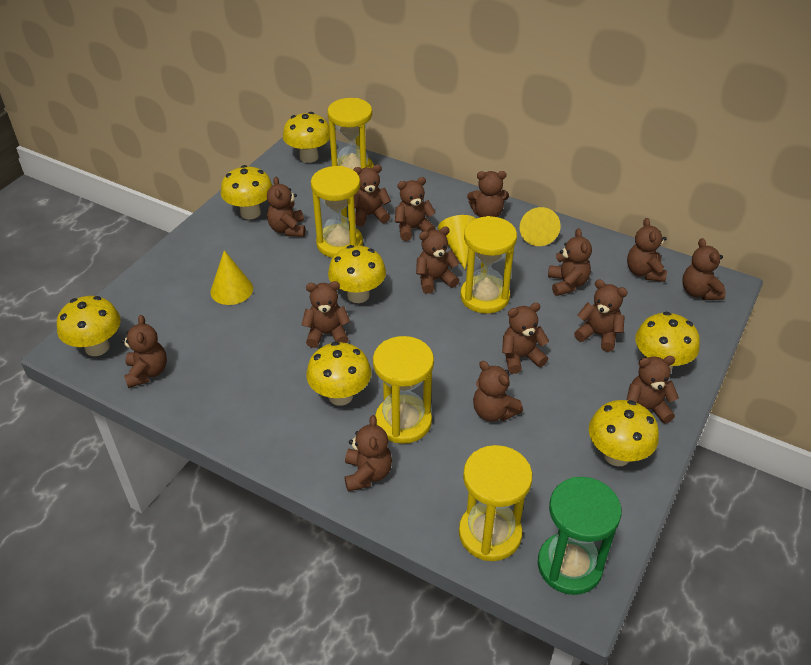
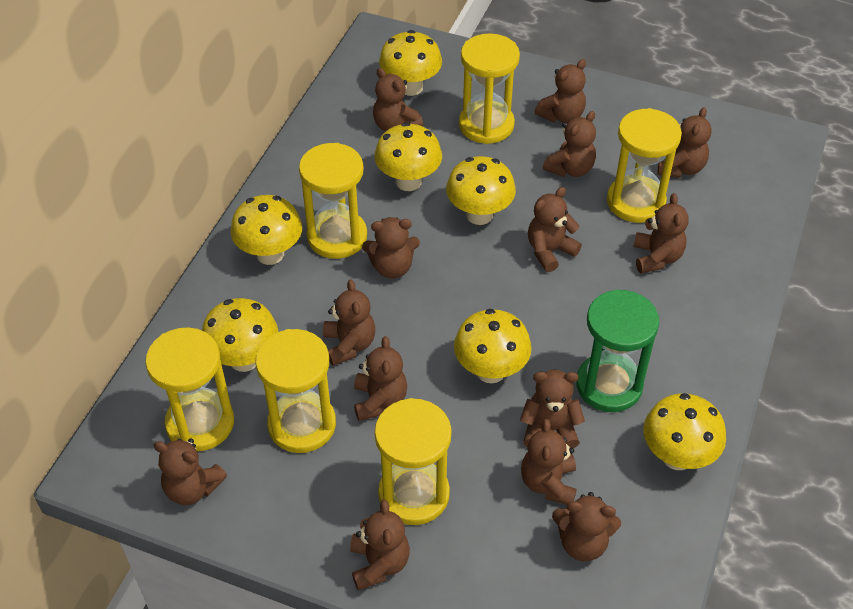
brown teddy bear: [121,315,167,388] [267,177,305,237] [302,281,350,348] [345,415,392,492] [353,165,391,226] [395,177,436,241] [416,227,459,294] [467,171,509,217] [473,361,523,421] [502,303,549,374] [548,228,592,296] [574,279,628,352] [627,218,667,282] [627,356,679,424] [682,238,725,300] = 15 -> [154,438,227,505] [323,279,375,366] [350,499,410,590] [354,336,407,421] [362,217,420,279] [373,68,423,132] [520,370,585,448] [521,419,577,505] [528,187,582,272] [535,59,586,123] [543,111,596,177] [552,492,621,561] [633,193,689,273] [657,107,712,178] = 14
yellow cone: [210,250,253,305] [438,215,476,269] [520,207,561,246] = 3 -> none = 0
yellow hourglass: [311,166,363,258] [328,98,374,170] [373,336,434,444] [459,445,532,561] [460,216,517,314] = 5 -> [145,327,234,451] [255,329,336,453] [299,143,367,259] [375,398,452,525] [459,33,520,144] [607,108,682,223] = 6

